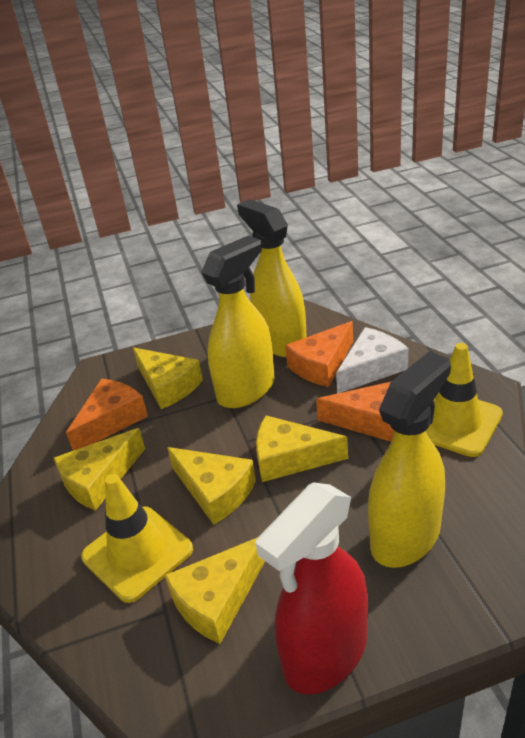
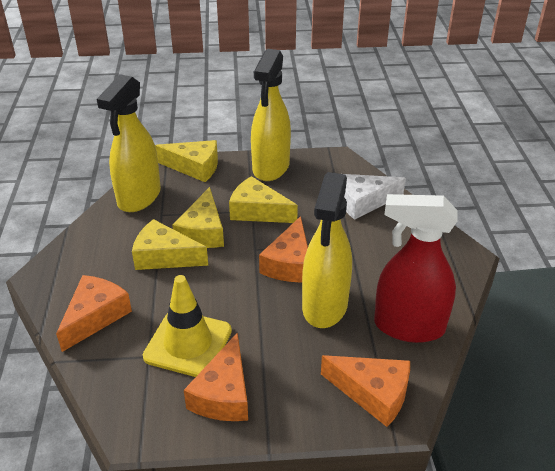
orange cheese: [66,379,148,451] [285,321,353,387] [316,382,394,442] = 3 -> [56,275,132,352] [184,333,248,421] [259,216,308,283] [321,355,410,427] = 4
yellow cheese: [54,428,145,511] [133,347,203,409] [165,537,265,644] [167,447,256,525] [256,415,348,482] = 5 -> [132,219,208,270] [155,140,218,182] [172,187,224,248] [229,176,298,223] = 4
yellow traffic cone: [81,474,193,603] [426,343,503,457] = 2 -> [143,275,232,377] = 1

